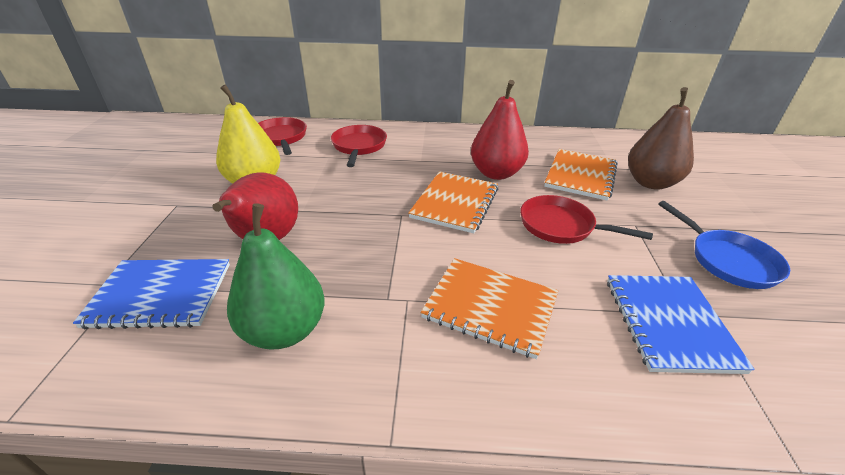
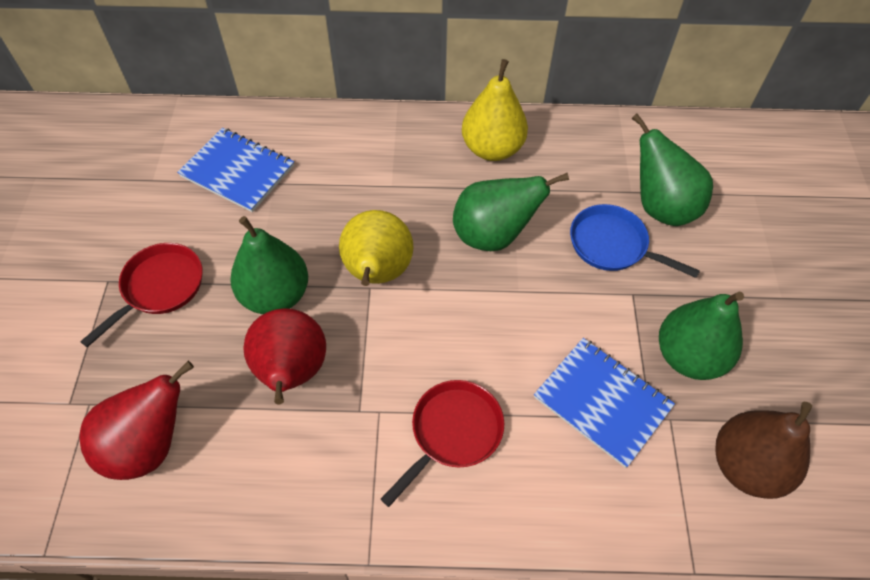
green pear: [227,203,325,350] = 1 -> [230,216,308,314] [453,173,569,251] [632,113,713,226] [659,292,744,380] = 4
orange notebook: [408,171,498,233] [421,258,558,359] [544,149,618,201] = 3 -> none = 0
red pan: [258,117,307,155] [331,125,387,167] [520,195,653,244] = 3 -> [80,243,203,347] [381,380,504,507] = 2
yellow pear: [216,84,280,184] = 1 -> [339,210,414,286] [462,59,528,161] = 2

